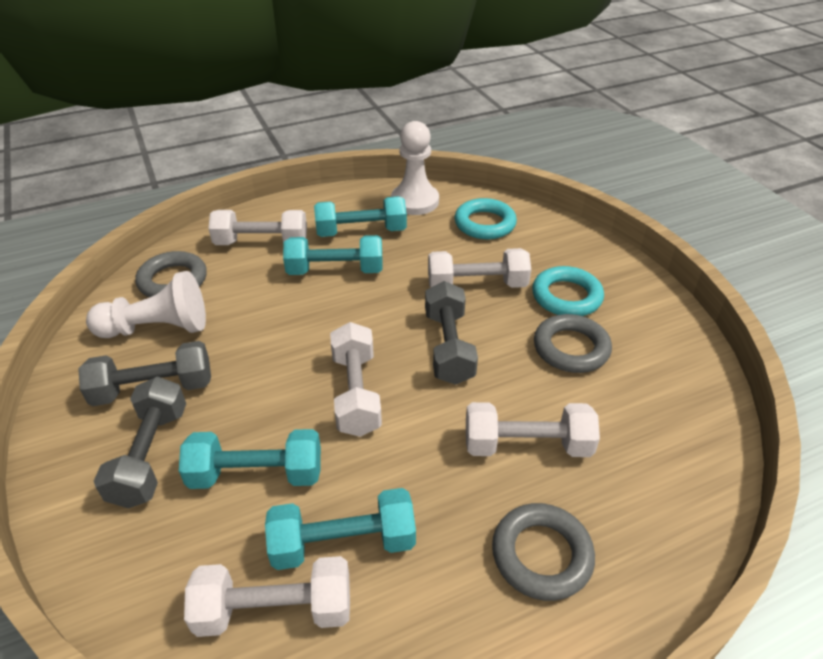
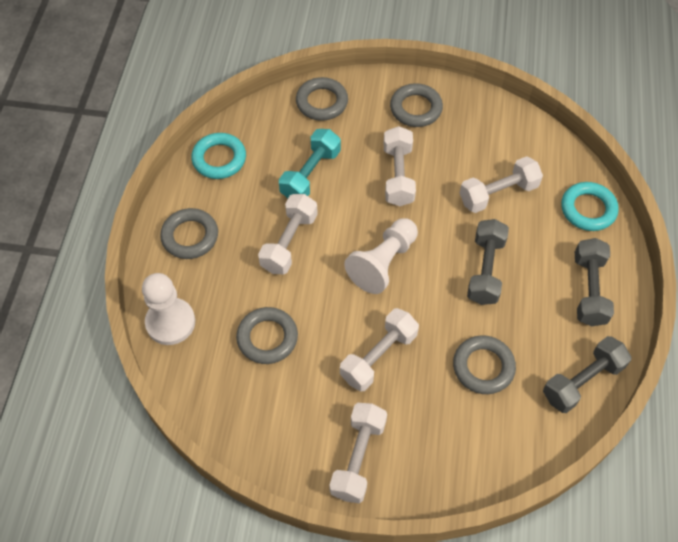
grey ring: [135,251,207,298] [492,503,595,601] [534,314,612,373] = 3 -> [160,208,218,259] [236,307,298,364] [296,77,348,121] [390,83,443,127] [453,335,516,394] = 5
turquoise dumbbell: [179,429,321,489] [265,488,416,570] [283,235,383,275] [314,196,407,237] = 4 -> [279,129,341,198] = 1

